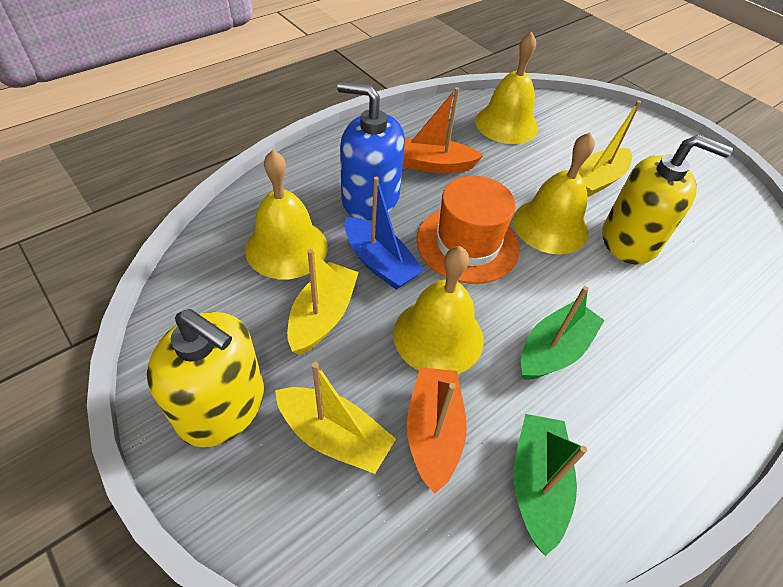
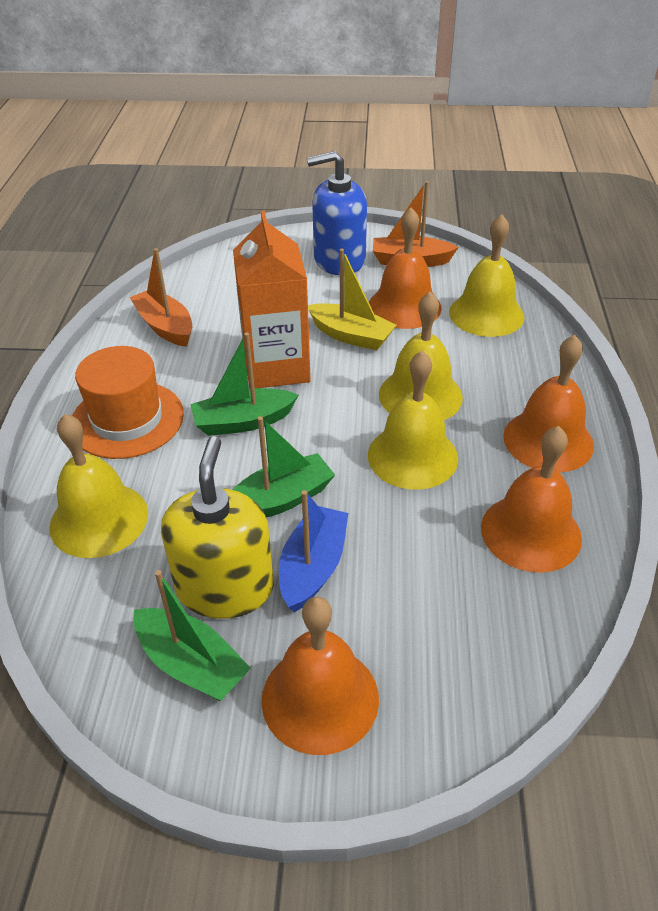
green boat: [514,414,587,556] [521,286,605,380] = 2 -> [133,570,251,701] [190,332,298,436] [232,416,335,517] = 3
orange bell: none = 0 -> [261,597,379,755] [369,208,442,329] [481,426,582,573] [503,335,594,473] = 4
orange carton: none = 0 -> [233,210,311,388] = 1
yellow boat: [275,362,396,474] [287,249,359,355] [578,100,641,197] = 3 -> [308,249,396,351] = 1
yellow soap dispenser: [147,309,264,447] [602,134,733,265] = 2 -> [161,436,274,619] = 1

